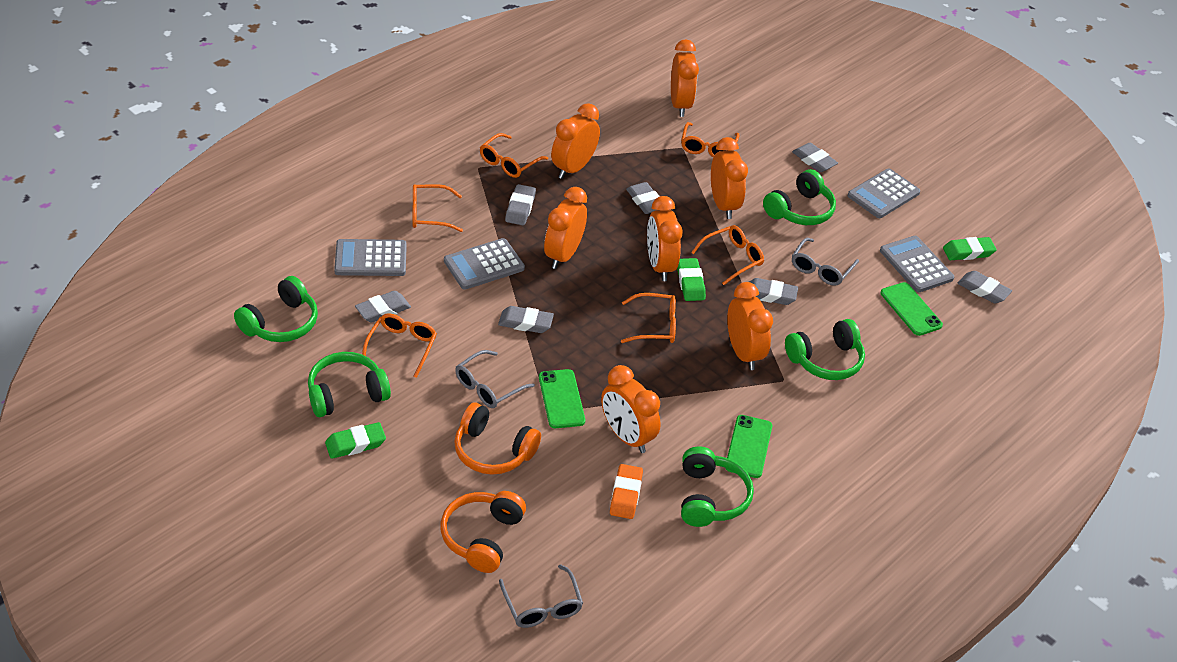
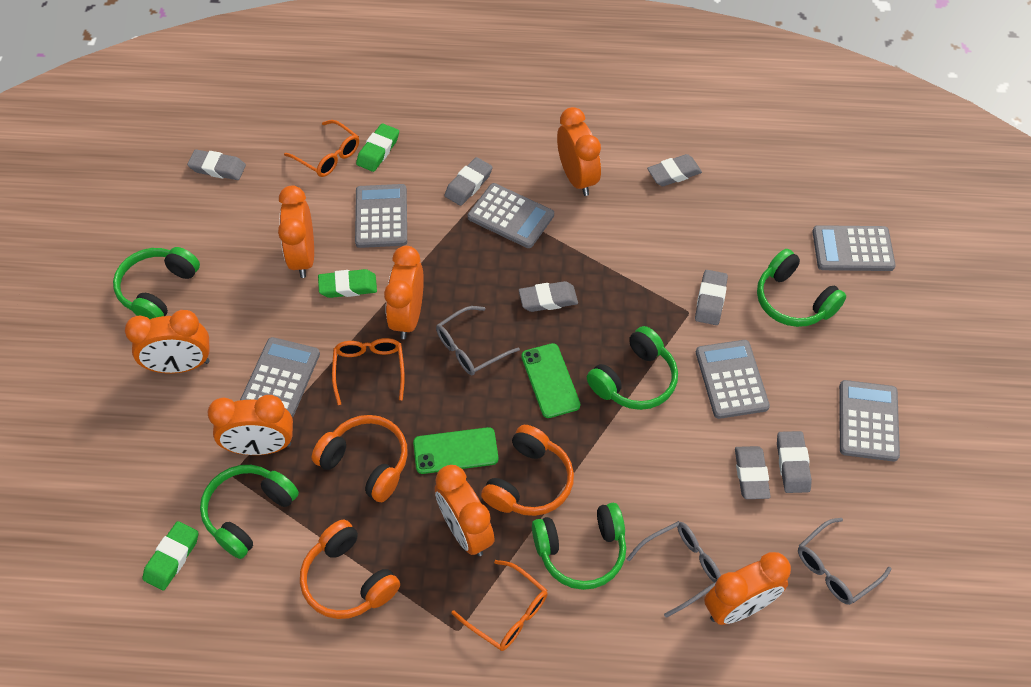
green phone: [539,369,585,428] [725,415,772,478] [880,282,943,336] = 3 -> [413,427,498,474] [521,343,580,418] = 2
grey calculator: [334,239,407,276] [444,238,525,289] [848,168,920,218] [880,236,954,292] = 4 -> [240,337,320,417] [355,184,407,248] [468,183,554,248] [696,340,770,419] [812,225,896,271] [839,380,900,462] = 6
orange eraser: [610,464,643,519] = 1 -> none = 0
orange glasses: [362,313,437,378] [413,184,463,232] [480,133,548,178] [621,293,676,343] [681,122,739,157] [691,225,764,285] = 6 -> [284,120,359,177] [332,338,405,405] [451,560,548,651] = 3
orange headphones: [440,491,526,573] [454,402,541,475] = 2 -> [300,520,400,619] [312,415,408,502] [481,425,574,516] = 3

